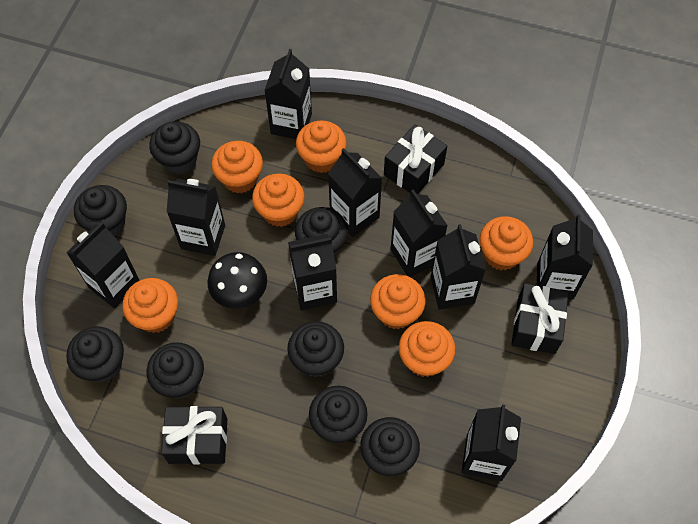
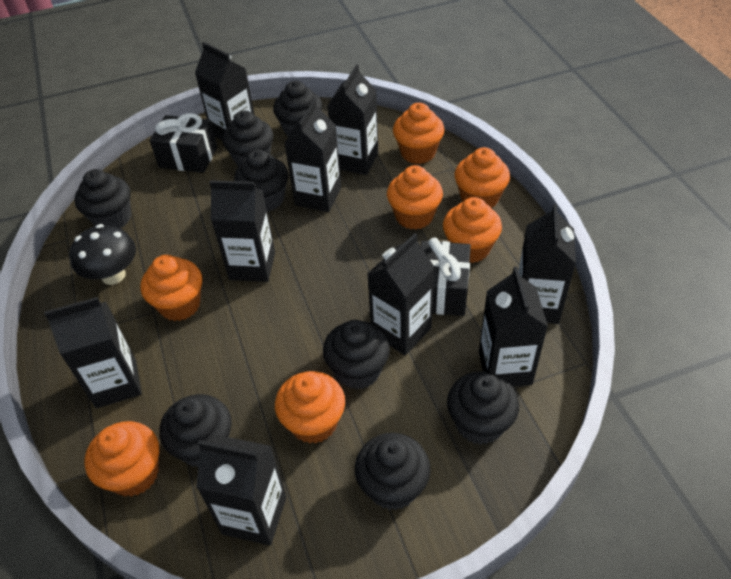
black gift: [161,406,227,464] [384,124,447,194] [511,283,569,354] = 3 -> [150,113,217,173] [421,238,471,316] = 2

